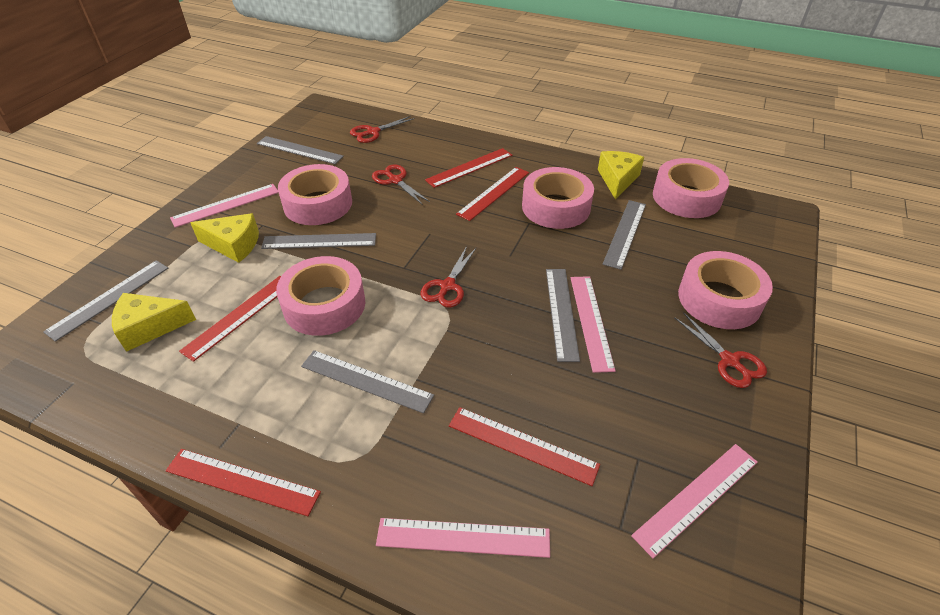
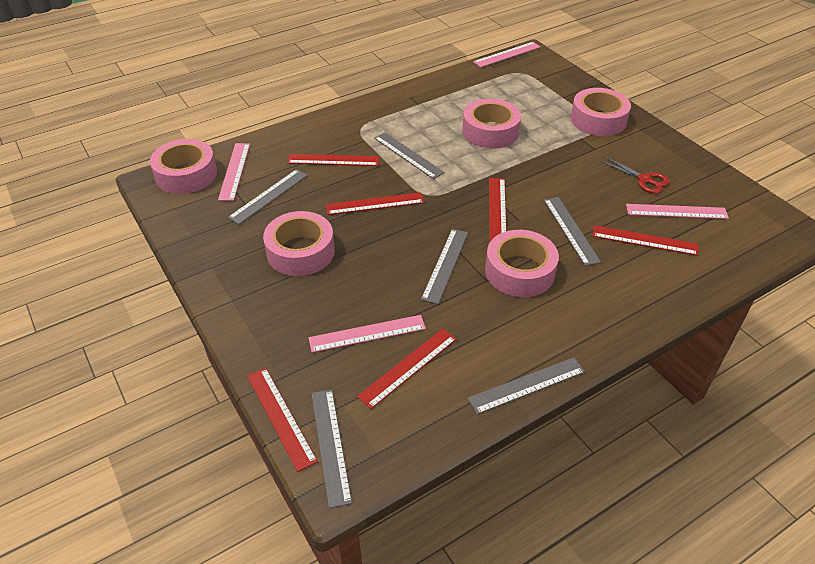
red ruler: [166,449,321,516] [179,276,281,362] [425,148,512,188] [449,407,600,486] [456,167,529,221] = 5 -> [247,368,318,472] [287,154,379,166] [326,192,424,215] [357,328,457,409] [489,178,507,241] [592,225,698,256] = 6
red scissors: [350,116,415,143] [372,164,430,204] [420,246,476,307] [675,312,767,388] = 4 -> [600,157,670,194] = 1
yellow cheese: [112,293,196,352] [191,213,259,263] [598,151,644,200] = 3 -> none = 0

